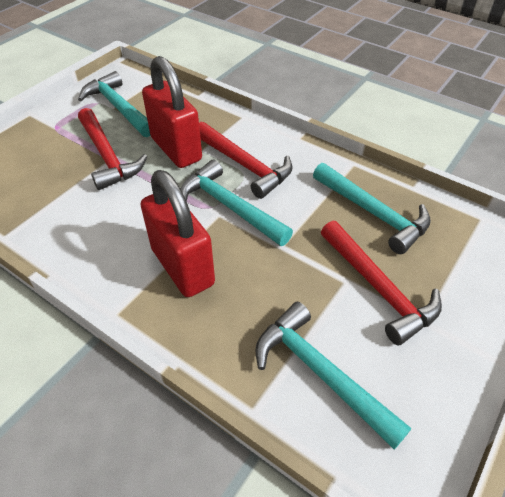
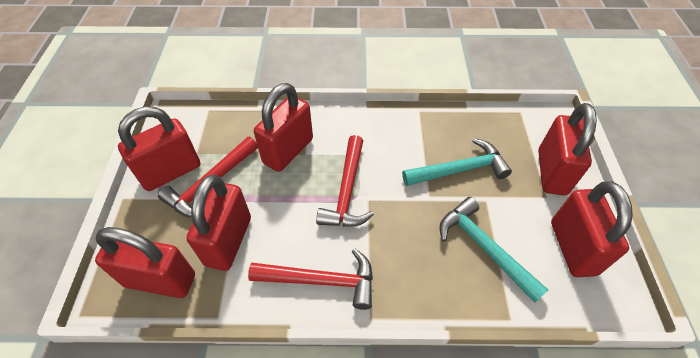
red padlock: [140,170,215,297] [142,56,202,168] = 2 -> [95,227,195,298] [118,107,200,191] [187,175,251,271] [254,83,313,172] [538,103,597,196] [551,181,633,277] = 6
turquoise hammer: [78,71,151,137] [180,159,293,246] [255,302,412,450] [313,163,431,254] = 4 -> [402,138,512,186] [440,197,548,303] = 2

